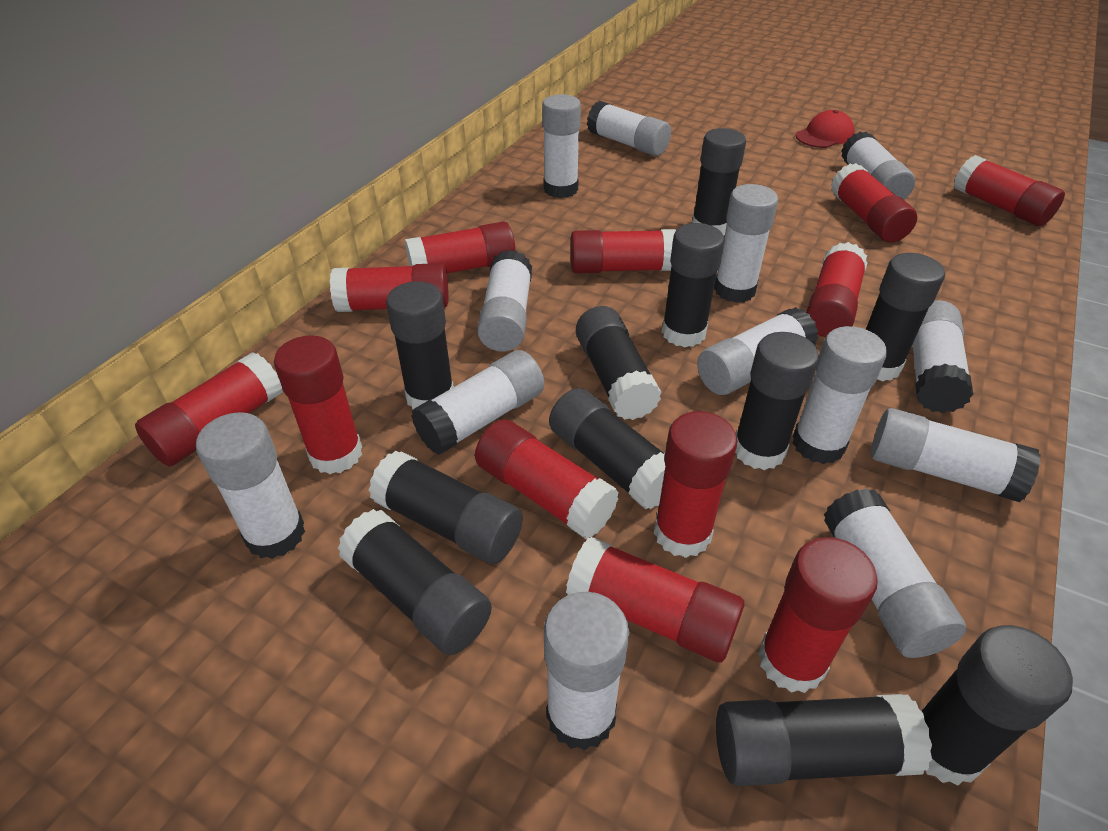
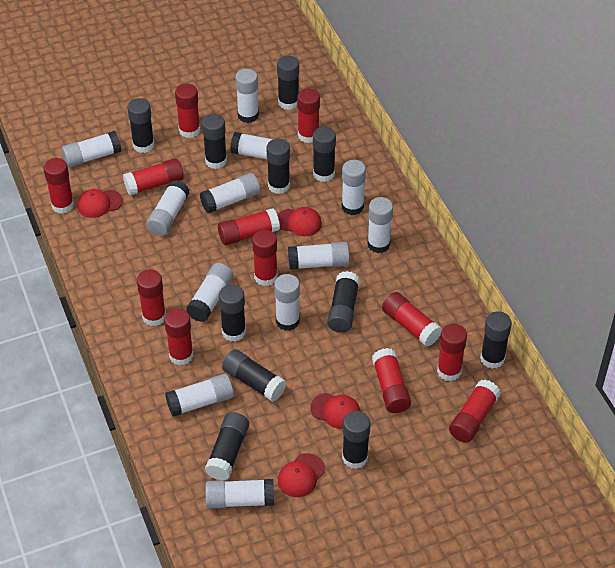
red cap: [796,110,854,148] = 1 -> [77,189,123,218] [277,207,322,236] [278,453,325,497] [310,393,361,429] = 4
white glue stick: [196,412,305,559] [411,350,544,455] [477,250,532,352] [542,94,581,198] [544,592,629,751] [587,101,671,156] [697,307,818,395] [714,184,778,303] [792,326,887,464] [824,488,967,658] [841,131,915,200] [871,408,1041,502] [912,300,974,413] = 13 -> [61,131,121,168] [146,180,189,236] [165,374,234,417] [186,263,233,322] [200,173,260,213] [205,479,274,509] [230,132,289,159] [235,69,259,123] [274,274,300,331] [288,242,350,270] [342,160,366,215] [367,197,393,253] = 12

